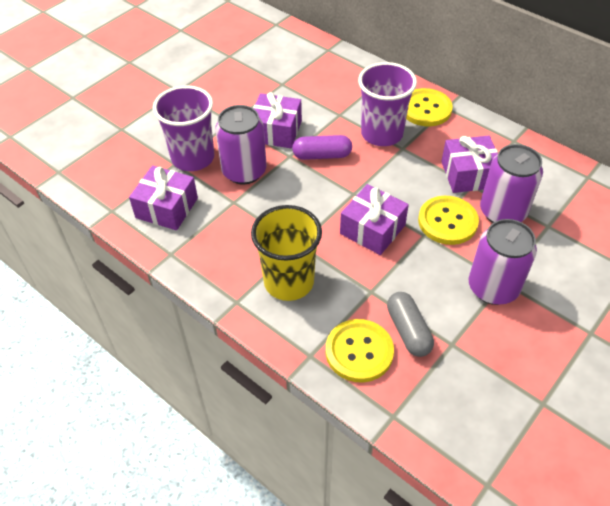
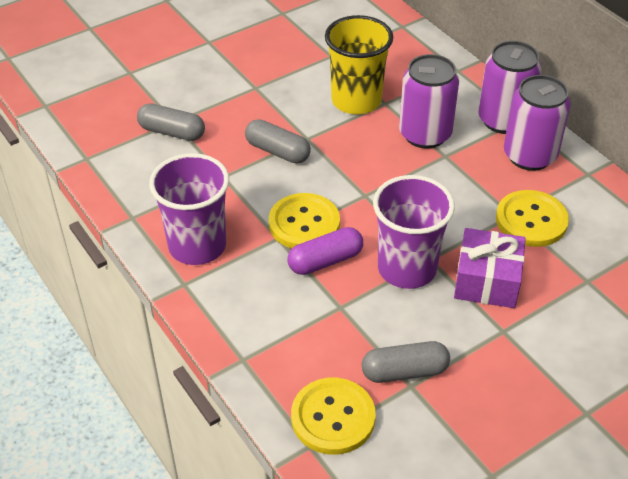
grey capsule: [387,292,434,357] = 1 -> [137,103,205,141] [245,119,311,164] [362,341,450,383] = 3
purple gift: [129,165,198,230] [253,92,302,148] [340,184,409,255] [441,136,498,193] = 4 -> [454,228,526,308] = 1

